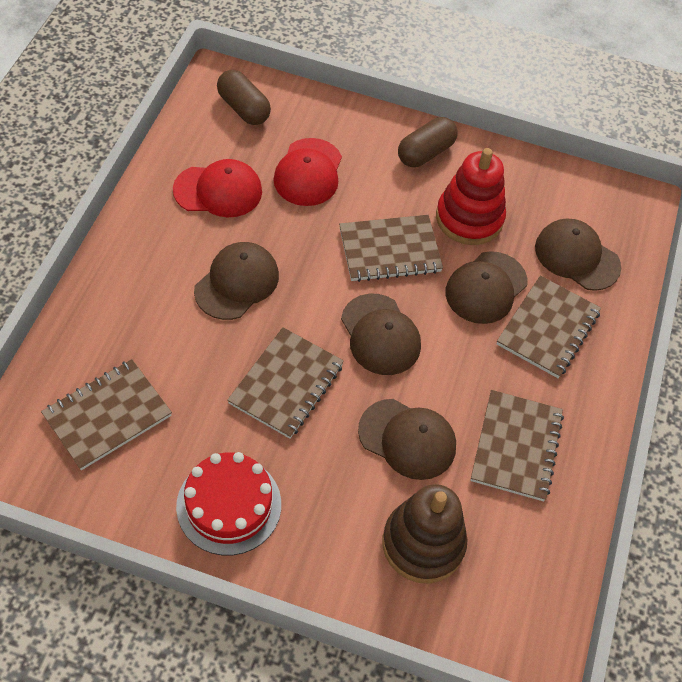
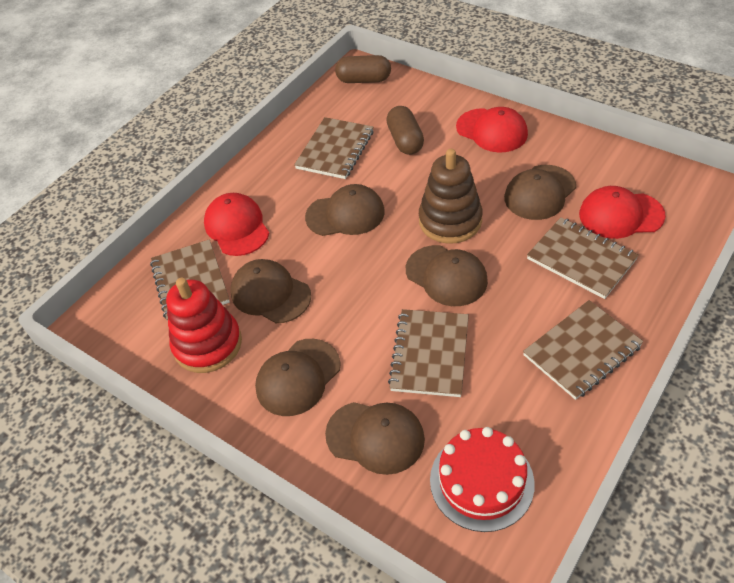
brown cap: [194,242,279,320] [341,294,421,375] [358,399,456,480] [445,251,527,324] [535,219,621,291] = 5 -> [230,259,311,323] [255,339,341,416] [305,184,385,236] [325,402,425,475] [406,245,488,306] [504,165,576,220] = 6
red cap: [173,159,262,218] [273,138,342,206] = 2 -> [204,193,269,256] [456,107,528,153] [579,186,666,239] = 3

